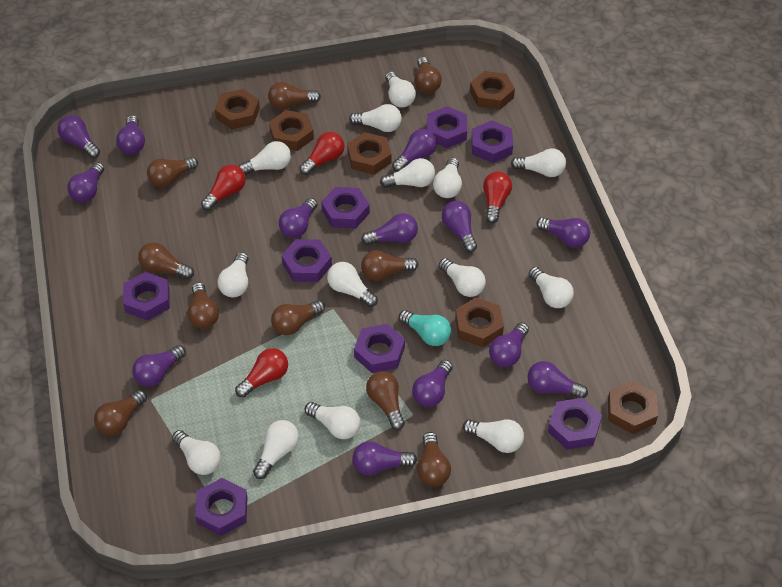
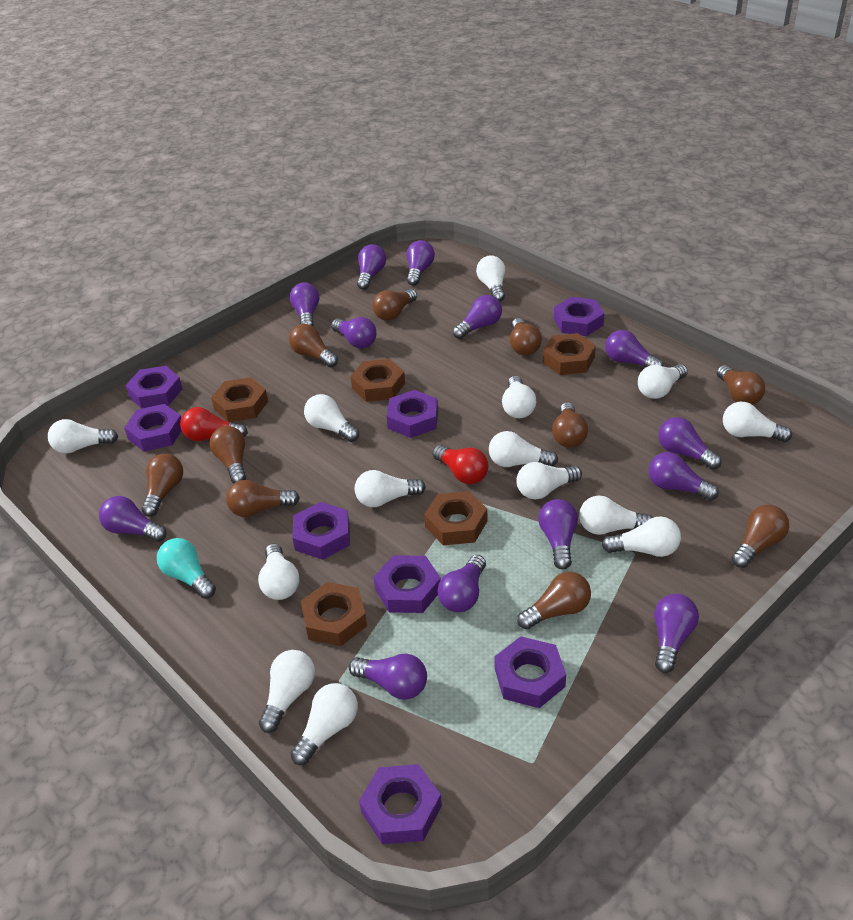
brown nut: [215,89,260,129] [269,110,314,151] [347,132,391,175] [455,298,504,347] [470,71,515,110] [608,380,658,434] = 6 -> [211,377,268,422] [301,582,367,646] [350,359,405,402] [424,491,488,545] [543,333,596,375] = 5
red light bulb: [201,165,246,210] [235,348,288,398] [299,132,345,175] [483,171,512,223] = 4 -> [180,407,248,441] [432,445,488,484] = 2

